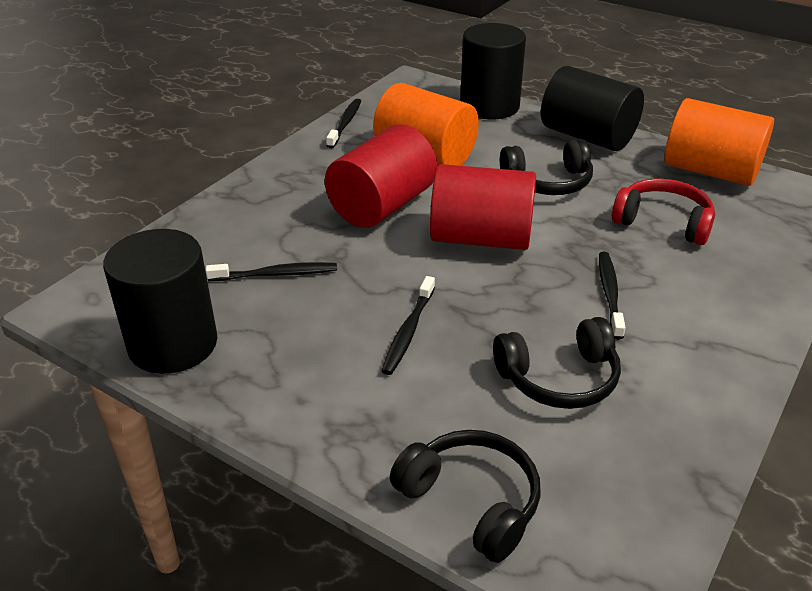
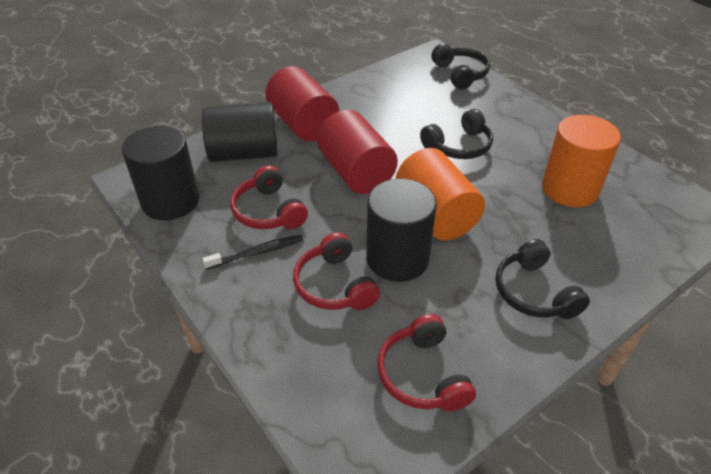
black toothbrush: [206,262,337,281] [326,99,361,148] [381,276,435,375] [599,252,626,339] = 4 -> [202,235,303,270] = 1
red headphones: [612,178,715,245] = 1 -> [230,165,308,229] [293,232,380,310] [377,314,476,411] = 3

